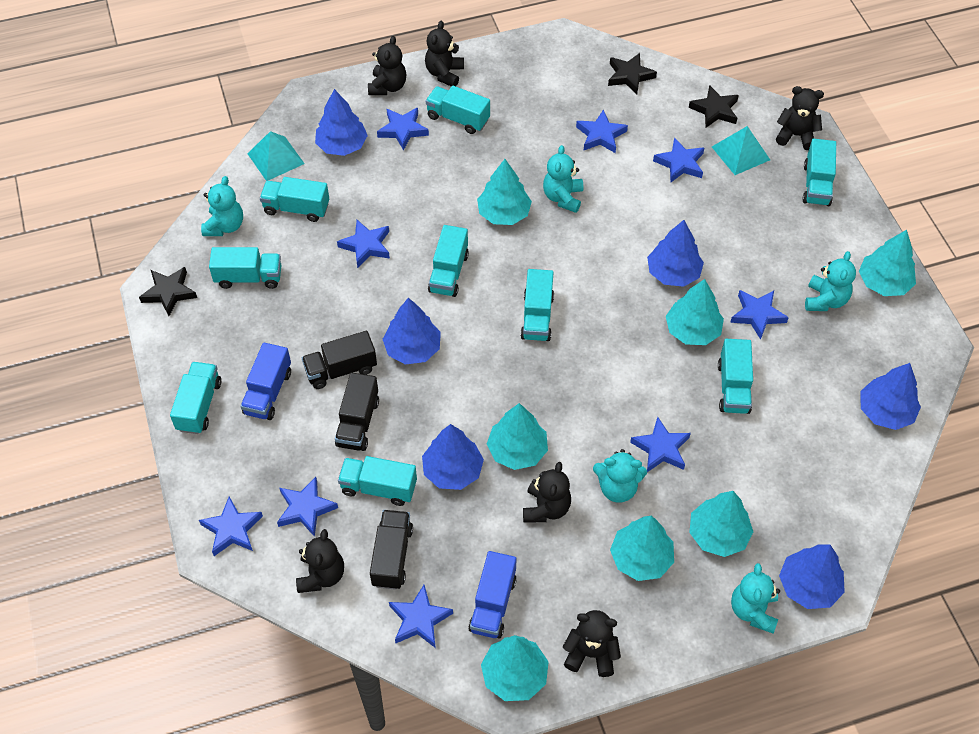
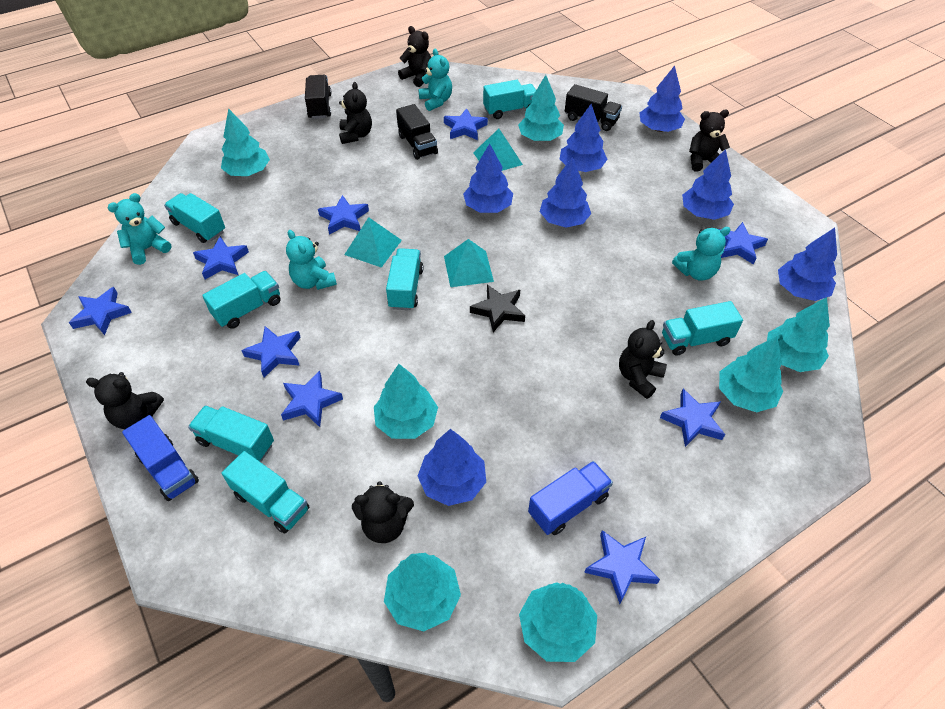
black star: [139,267,197,316] [608,53,657,94] [689,85,739,128] = 3 -> [470,285,525,332] = 1
blue tree: [315,89,368,156] [383,298,441,365] [422,424,484,490] [647,220,704,287] [779,544,845,609] [860,363,921,430] = 6 -> [418,429,486,506] [463,143,513,213] [540,157,591,228] [560,104,608,172] [639,66,685,132] [682,149,734,220] [778,228,837,301] = 7
turquoise pyramid: [247,131,305,181] [712,126,770,175] = 2 -> [344,217,402,268] [444,239,494,287] [473,129,523,171] = 3
turquoise teddy bear: [201,176,243,236] [543,145,583,213] [593,449,647,503] [731,563,780,633] [805,251,856,311] = 5 -> [108,193,171,265] [286,230,337,290] [418,49,452,111] [672,227,731,281] = 4
turquoise truck: [170,362,221,434] [209,247,281,289] [260,177,329,222] [338,456,417,506] [426,86,490,134] [428,225,469,297] [520,269,554,341] [718,339,753,414] [802,139,836,206] = 9 -> [164,193,225,243] [188,405,274,462] [202,271,280,329] [222,451,309,534] [386,248,424,310] [483,80,536,119] [662,301,743,356] = 7

